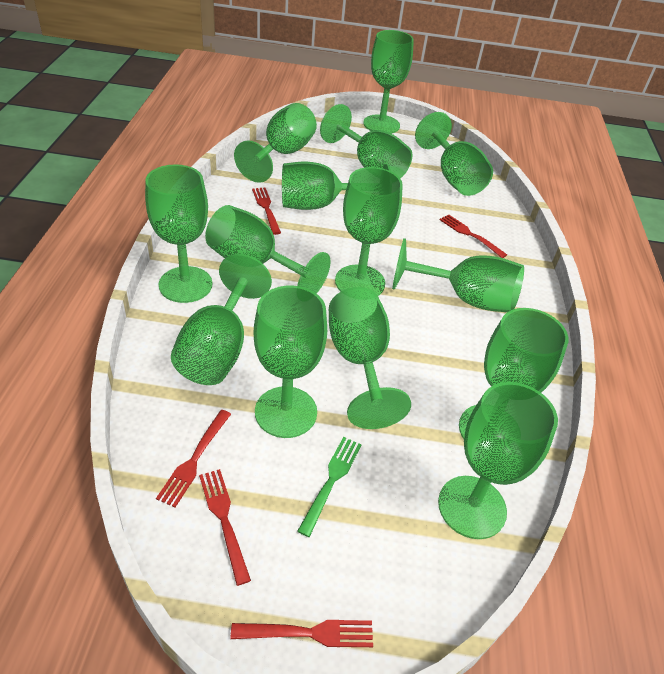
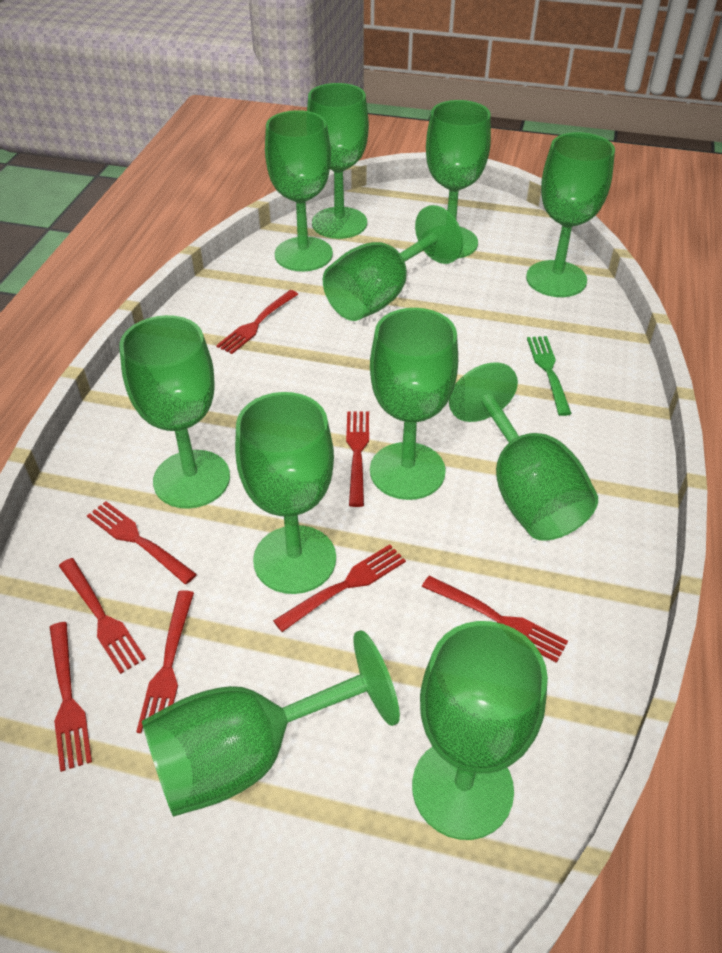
green goblet: [145,164,212,303] [171,254,272,385] [205,205,331,294] [234,103,317,183] [254,286,327,438] [282,162,391,210] [320,104,412,179] [329,287,411,429] [335,167,403,296] [363,30,414,134] [392,238,524,312] [415,112,493,196] [438,382,558,539] [459,308,569,439] = 14 -> [119,315,230,509] [142,630,400,817] [235,392,336,594] [265,110,333,271] [307,83,369,239] [323,205,463,321] [370,308,458,500] [412,621,548,840] [426,100,491,259] [449,362,598,541] [526,132,615,297] = 11
red fork: [156,410,231,507] [199,469,251,586] [231,620,373,647] [252,187,281,235] [440,214,507,258] = 5 -> [50,622,92,772] [59,558,146,674] [87,501,197,584] [136,590,194,733] [216,290,298,354] [273,544,406,632] [346,411,369,507] [422,576,568,663] = 8

